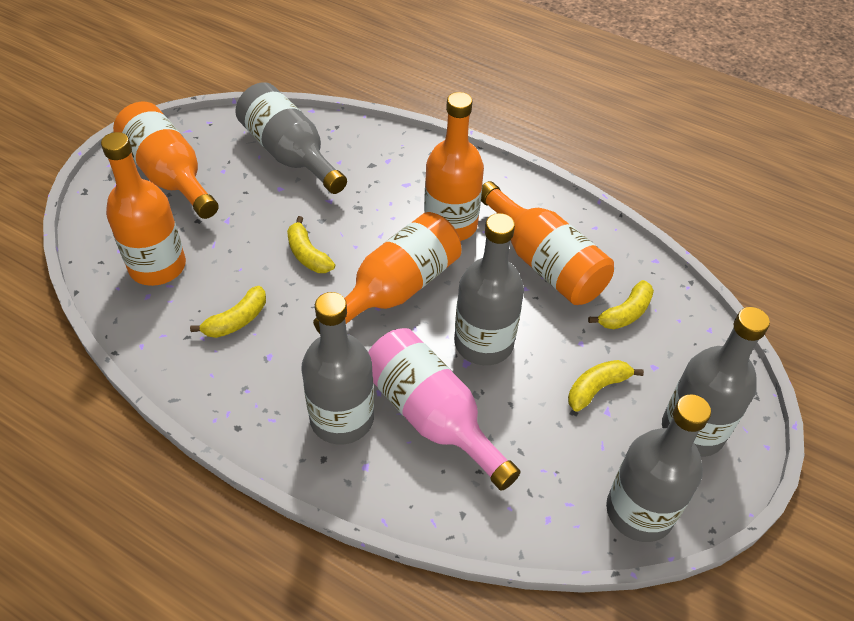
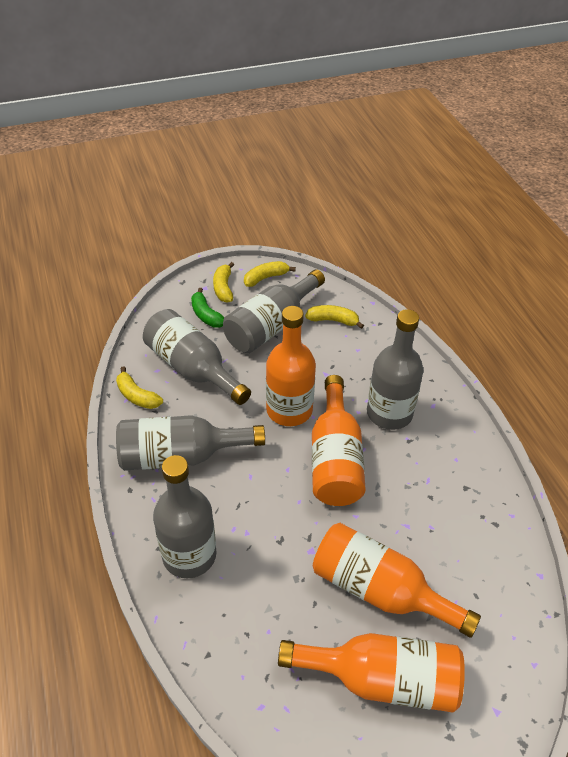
green banana: none = 0 -> [191,288,224,328] = 1
orange bottle: [101,132,186,286] [113,102,219,219] [313,212,461,334] [424,92,484,241] [481,181,614,305] = 5 -> [266,306,316,426] [278,633,465,712] [312,375,366,506] [313,523,481,638] = 4
pink bottle: [368,328,521,491] = 1 -> none = 0

